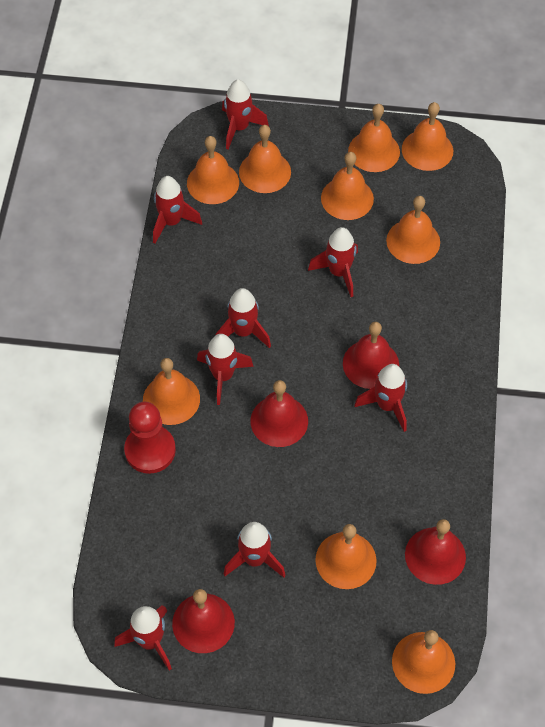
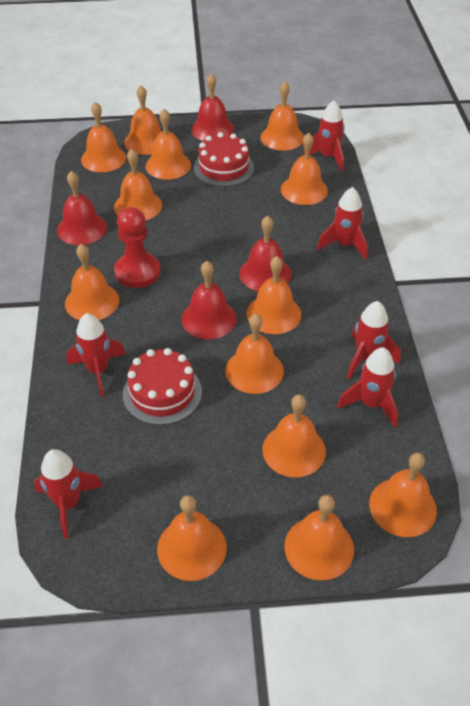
orange bell: [143,358,200,425] [187,136,239,204] [239,125,291,193] [315,524,377,589] [321,152,374,220] [348,104,400,172] [386,196,440,264] [392,630,455,694] [402,102,453,171] = 9 -> [65,244,119,320] [81,102,126,172] [114,148,162,220] [124,86,162,155] [146,109,191,180] [157,495,227,581] [225,314,284,394] [246,256,301,334] [260,82,304,151] [262,395,326,478] [281,133,328,205] [284,495,354,581] [369,453,437,537] = 13
red cake: none = 0 -> [123,348,202,425] [194,132,254,187] = 2
red rocket: [114,605,172,671] [153,176,202,244] [197,334,254,405] [216,288,271,348] [222,80,269,149] [224,522,286,578] [308,227,358,297] [355,364,407,432] = 8 -> [34,449,103,539] [67,313,126,397] [303,100,345,171] [317,187,368,260] [337,347,398,427] [347,301,401,379] = 6

